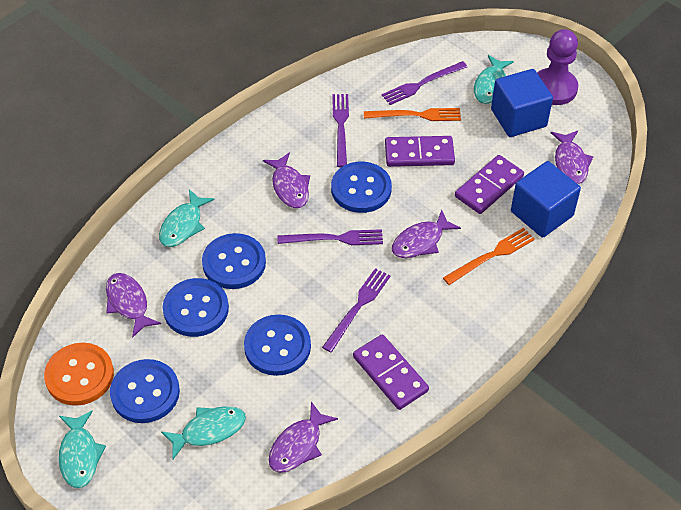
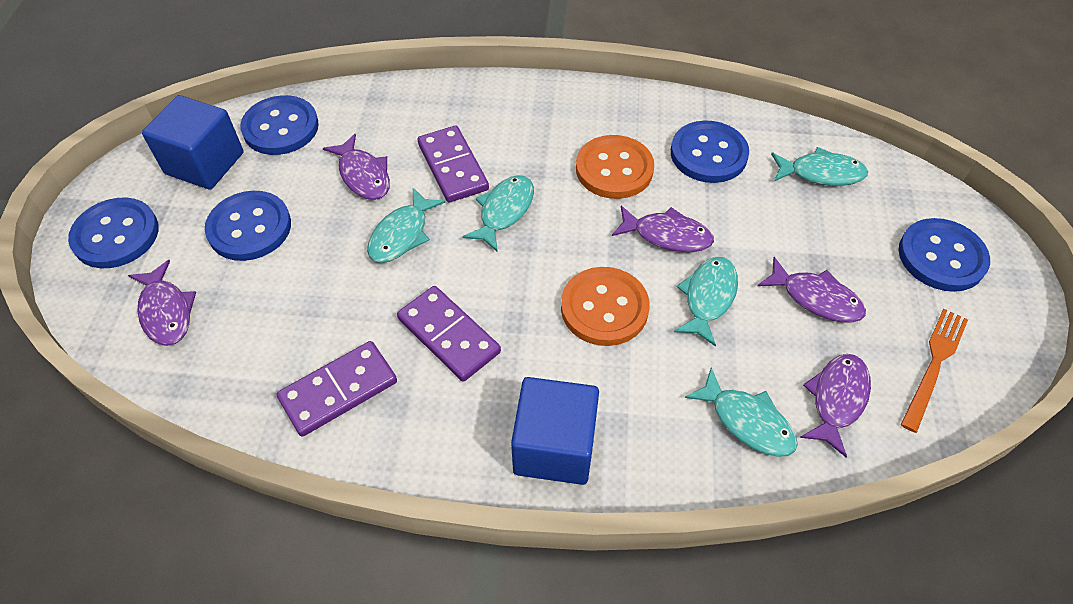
orange button: [44,343,114,406] = 1 -> [561,267,650,346] [576,135,654,199] = 2
orange fork: [364,108,461,121] [443,228,535,285] = 2 -> [900,309,968,433] = 1
purple fork: [277,229,383,245] [322,268,391,353] [332,94,349,168] [382,61,467,105] = 4 -> none = 0
purple pawn: [537,29,578,105] = 1 -> none = 0
turquoise fish: [59,410,106,488] [159,189,215,247] [161,406,246,459] [474,55,514,104] = 4 -> [367,188,445,263] [462,175,534,252] [674,257,738,346] [684,367,798,457] [771,147,868,186] = 5

